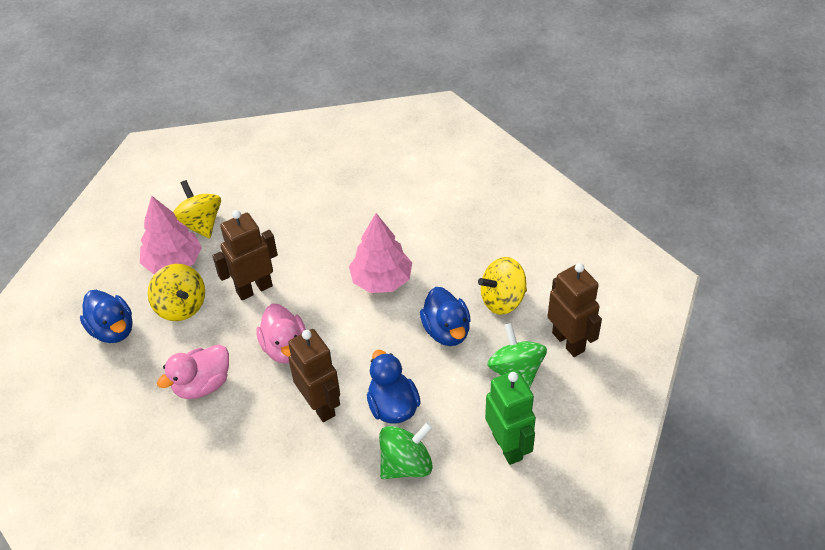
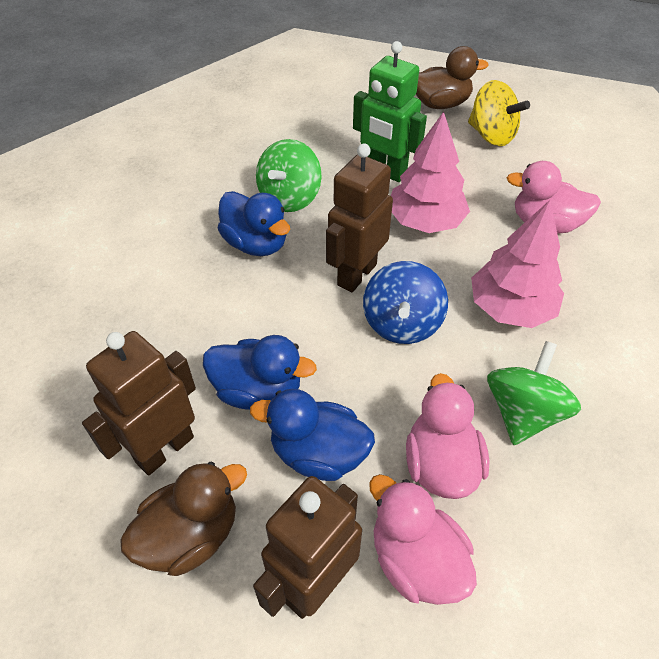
blue spinning top: none = 0 -> [363,261,448,344] = 1
brown duck: none = 0 -> [120,461,247,576] [416,46,488,109] = 2
pink duck: [157,344,229,399] [256,304,306,364] = 2 -> [369,474,477,605] [406,373,490,499] [506,161,601,234] = 3
yellow spinning top: [148,264,205,321] [173,180,221,238] [478,257,527,315] = 3 -> [468,80,530,146] = 1

